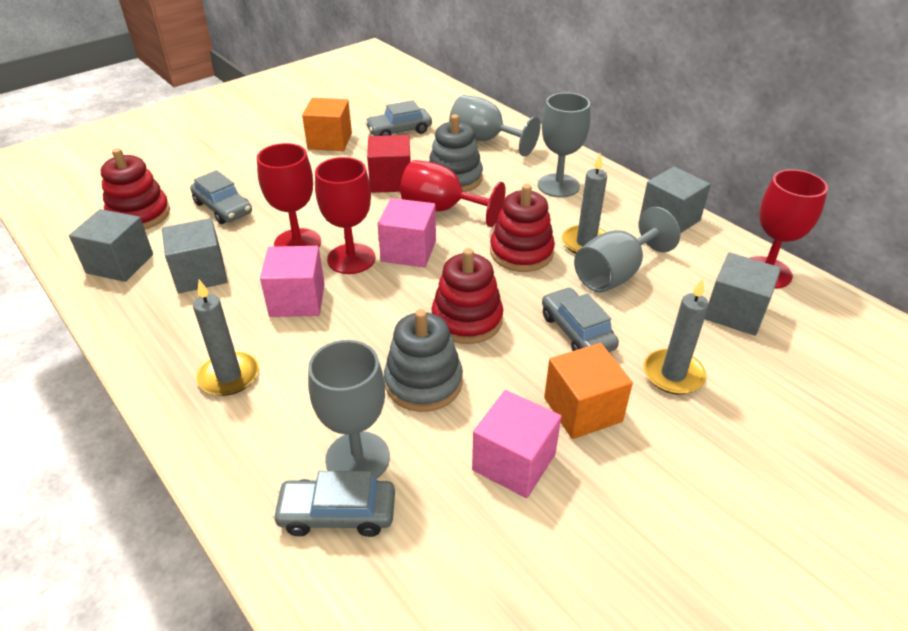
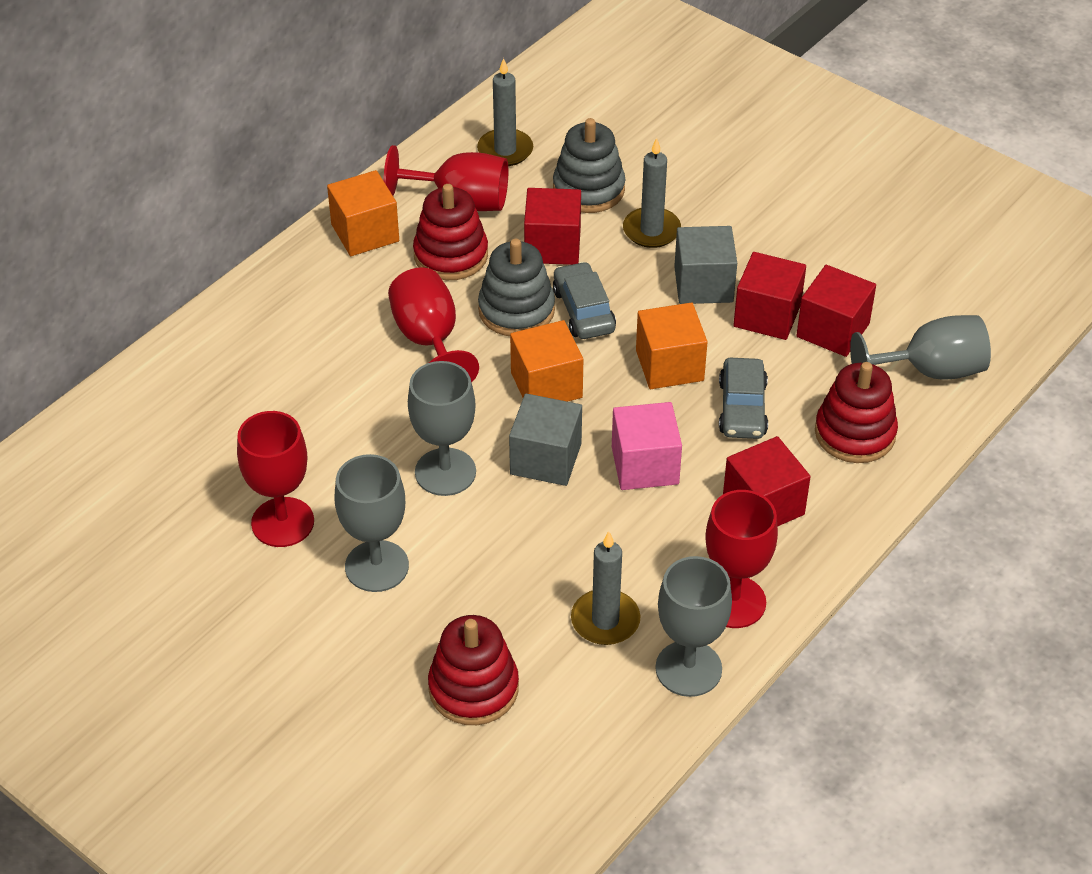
grey car: [190,170,252,224] [272,471,395,537] [365,100,432,136] [542,287,619,352] = 4 -> [553,262,616,339] [719,358,768,439] = 2
grey cube: [69,209,153,282] [162,218,228,293] [640,167,711,233] [705,253,781,336] = 4 -> [509,394,582,486] [674,226,737,304] = 2
orange cube: [302,98,352,151] [544,343,633,439] = 2 -> [327,170,399,256] [510,320,583,402] [636,303,708,389] = 3
pink cube: [260,246,325,317] [378,198,436,268] [472,390,561,498] = 3 -> [612,402,682,490] = 1
red cube: [367,135,411,193] = 1 -> [524,188,581,265] [723,436,811,527] [734,252,806,340] [796,265,876,357] = 4

